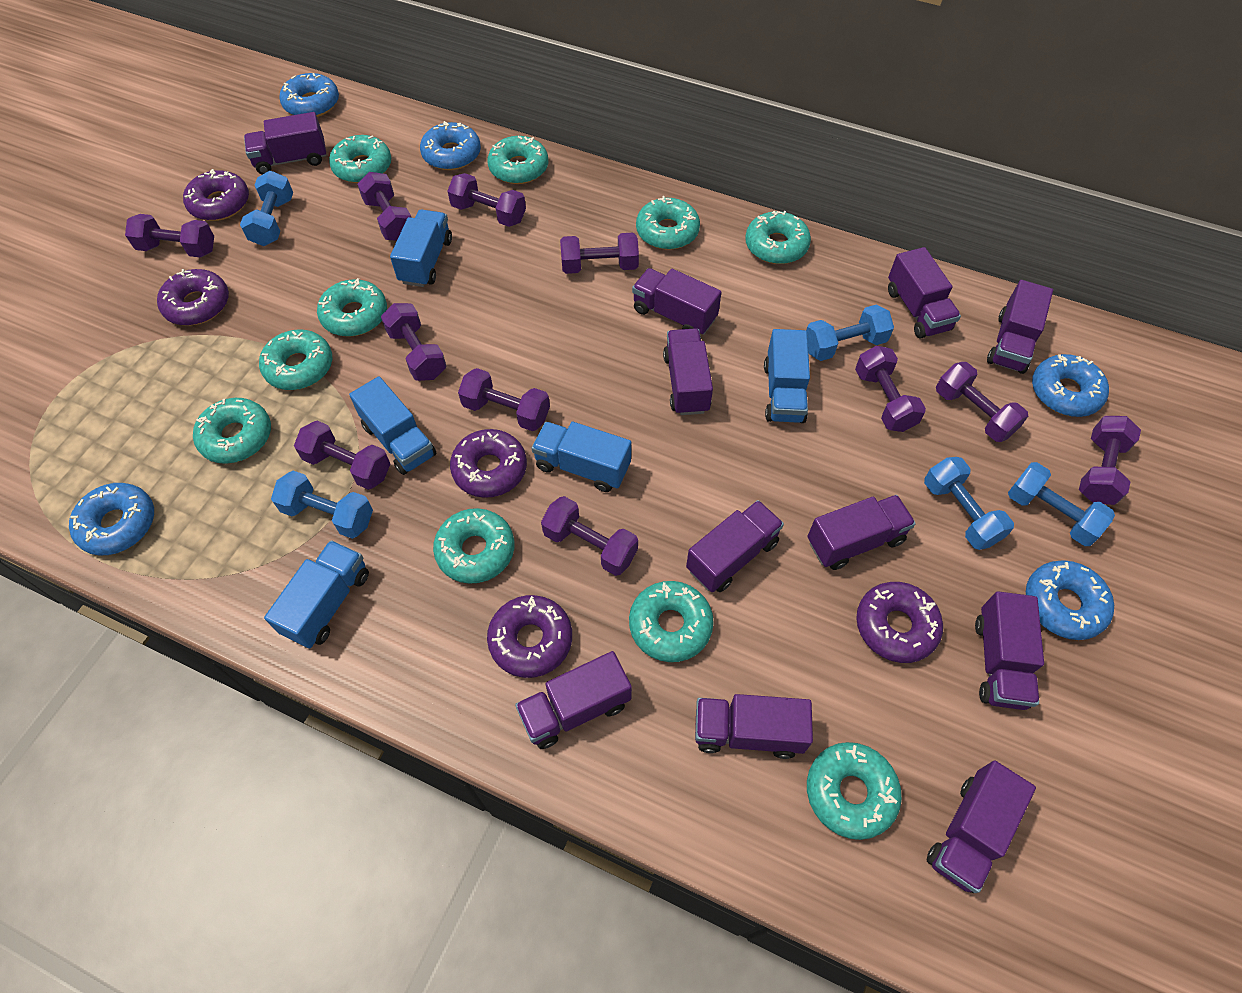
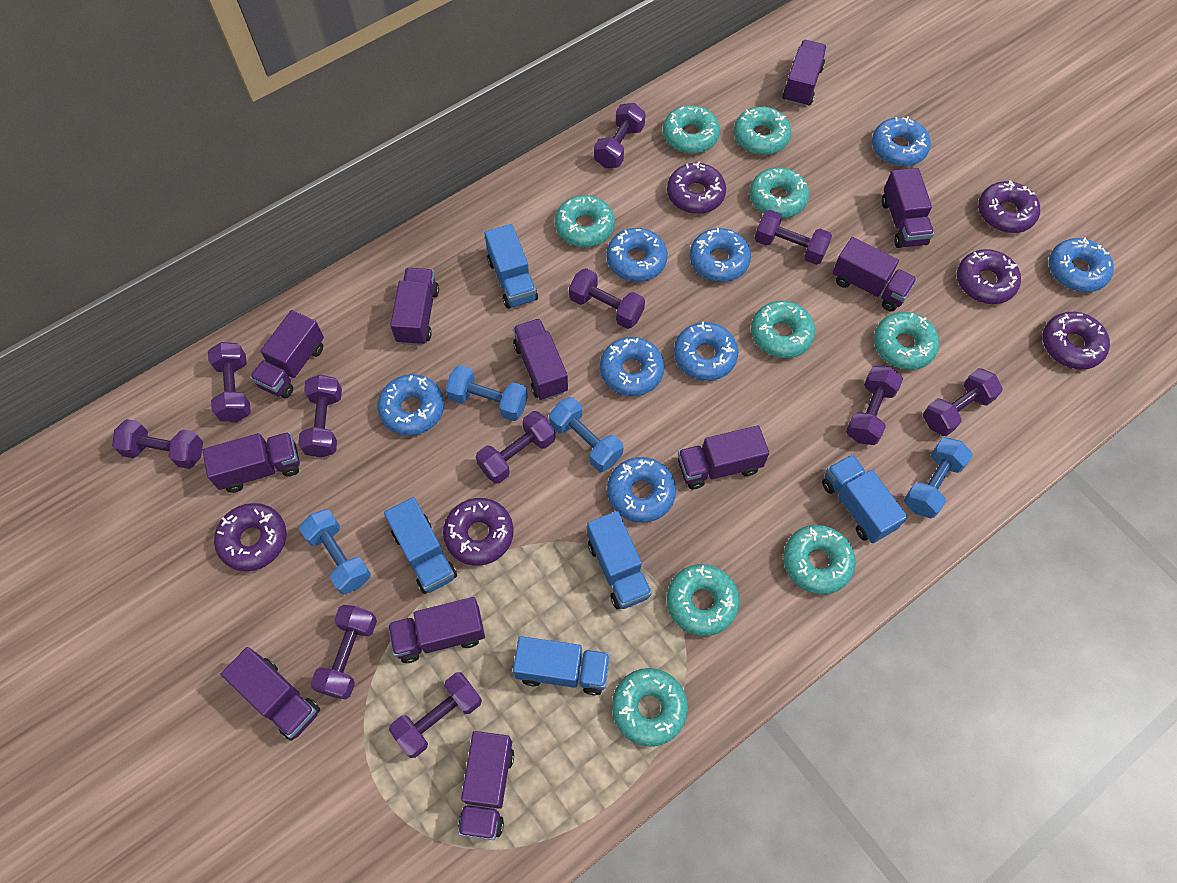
blue donut: [69,483,154,555] [279,73,339,117] [420,121,481,170] [1026,560,1114,640] [1032,354,1109,417] = 5 -> [377,374,444,436] [600,337,665,396] [606,228,668,282] [607,457,676,523] [674,322,739,381] [690,228,751,282] [872,117,931,166] [1049,237,1114,292] = 8
blue dumbbell: [240,171,293,246] [271,471,373,539] [806,304,894,361] [924,457,1014,550] [1008,462,1115,546] = 5 -> [299,509,371,595] [445,365,528,421] [549,397,623,472] [904,437,973,519] = 4
purple donut: [157,269,229,326] [183,169,249,221] [450,429,527,498] [487,595,572,678] [856,582,943,663] = 5 -> [214,503,286,571] [443,498,514,566] [667,161,726,214] [957,249,1021,304] [978,180,1040,233] [1042,312,1110,370] = 6
turquoise donut: [193,398,271,464] [259,329,332,390] [317,278,387,337] [329,135,391,183] [433,508,514,584] [487,136,549,184] [629,581,714,662] [636,196,700,250] [745,211,811,264] [807,742,902,840] = 10 -> [555,195,615,247] [612,668,688,747] [663,105,720,154] [667,564,740,636] [734,107,791,155] [749,167,809,218] [751,301,815,358] [783,525,856,595] [874,312,939,370] = 9

